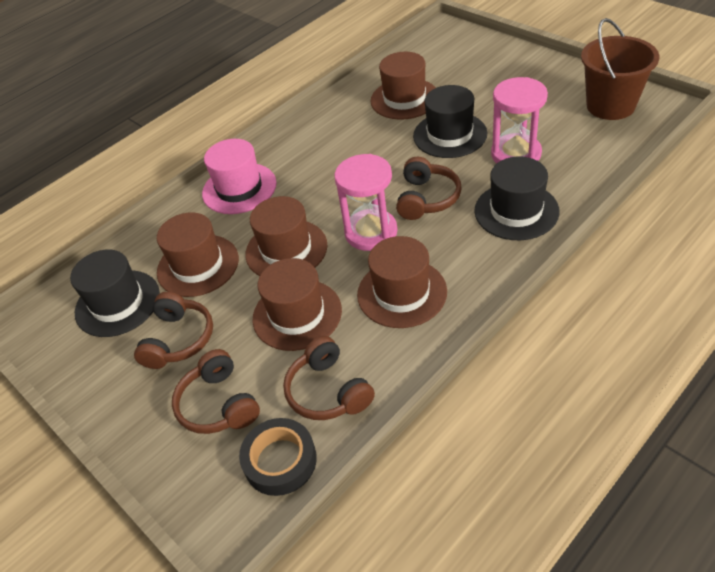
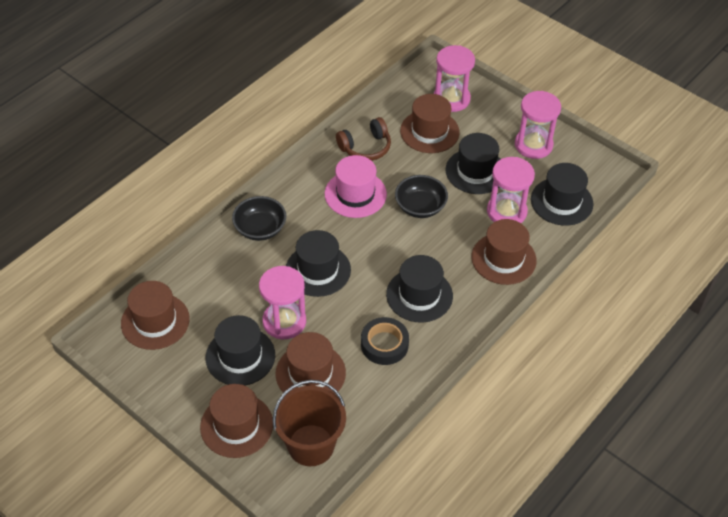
black bowl: none = 0 -> [232,196,286,241] [395,175,448,218] = 2
black hat: [70,249,160,337] [413,85,487,158] [474,157,560,240] = 3 -> [205,315,275,386] [286,230,351,297] [386,255,453,323] [445,133,501,194] [531,163,593,226] = 5
brown headphones: [134,292,213,369] [172,349,260,434] [283,336,375,420] [396,157,462,220] = 4 -> [336,117,391,161] = 1
pink hourglass: [334,154,398,251] [491,77,548,163] = 2 -> [259,266,306,339] [434,45,475,112] [487,157,535,223] [515,91,561,159] = 4

